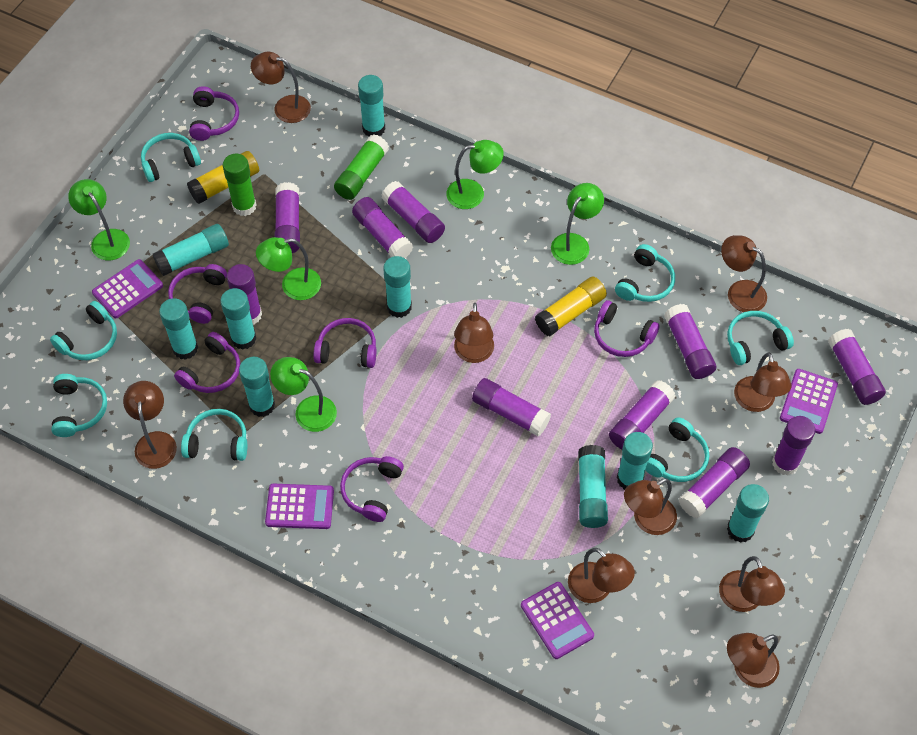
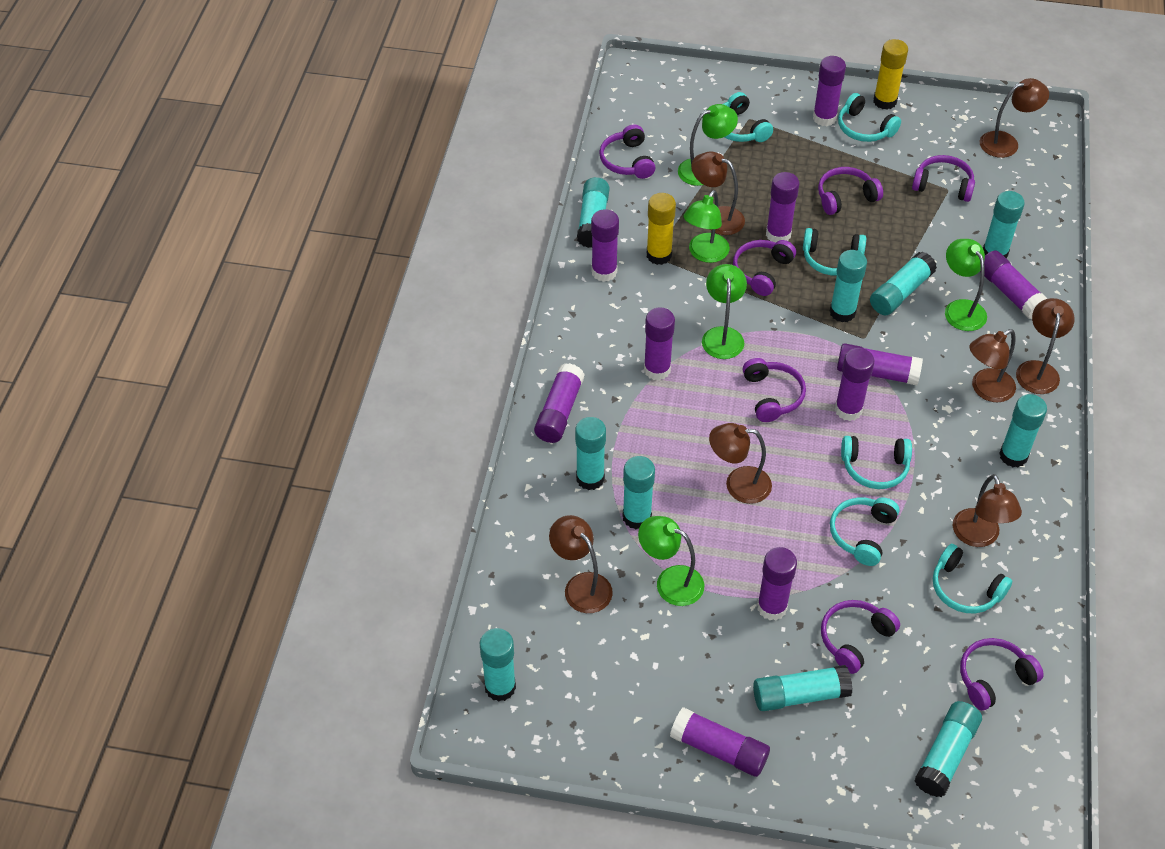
brown lamp: [123,381,177,469] [251,52,311,123] [454,303,494,363] [568,548,635,603] [624,478,677,535] [719,556,785,612] [721,235,767,312] [727,633,780,688] [734,353,792,412] = 9 -> [549,515,613,613] [691,152,745,235] [709,423,772,504] [952,474,1022,547] [969,329,1016,402] [980,78,1049,158] [1016,298,1075,394] = 7
green glue stick: [223,154,256,216] [334,134,389,200] = 2 -> none = 0
purple calculator: [92,259,163,318] [265,484,334,529] [521,582,594,659] [780,369,838,434] = 4 -> none = 0
purple headphones: [168,264,227,324] [174,332,240,393] [189,86,239,141] [314,318,376,368] [340,456,404,522] [594,300,660,357] = 6 -> [599,124,656,179] [733,240,796,296] [743,358,806,422] [818,167,883,215] [821,600,900,674] [912,155,975,202] [960,638,1044,710] = 7
turquoise glue stick: [153,224,229,276] [159,298,198,360] [220,288,256,350] [239,357,275,417] [358,75,385,137] [383,256,412,318] [578,445,608,528] [617,432,653,490] [727,484,769,543] = 9 -> [480,628,516,701] [575,417,606,490] [577,177,610,248] [623,456,655,530] [753,665,853,711] [830,250,867,322] [870,251,937,315] [915,701,982,797] [983,191,1025,259] [999,394,1047,467] = 10
turquoise headphones: [50,301,117,360] [51,374,107,437] [141,133,201,182] [181,409,247,461] [615,244,675,302] [646,417,709,482] [727,311,794,365] = 7 -> [723,92,773,142] [803,228,866,276] [830,497,899,566] [838,93,901,142] [841,436,912,489] [933,544,1012,613] = 6

